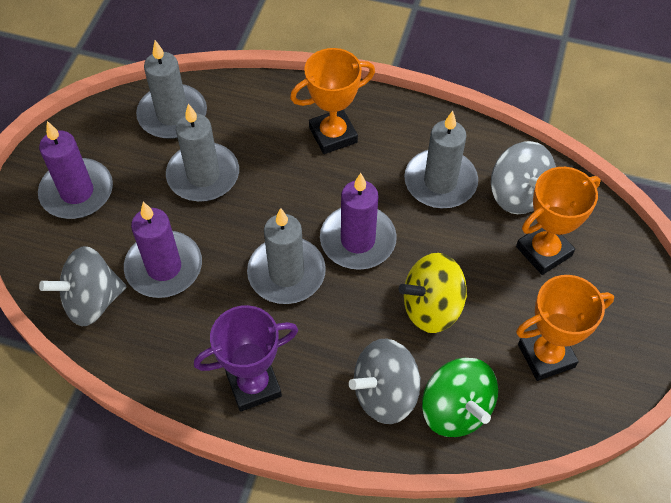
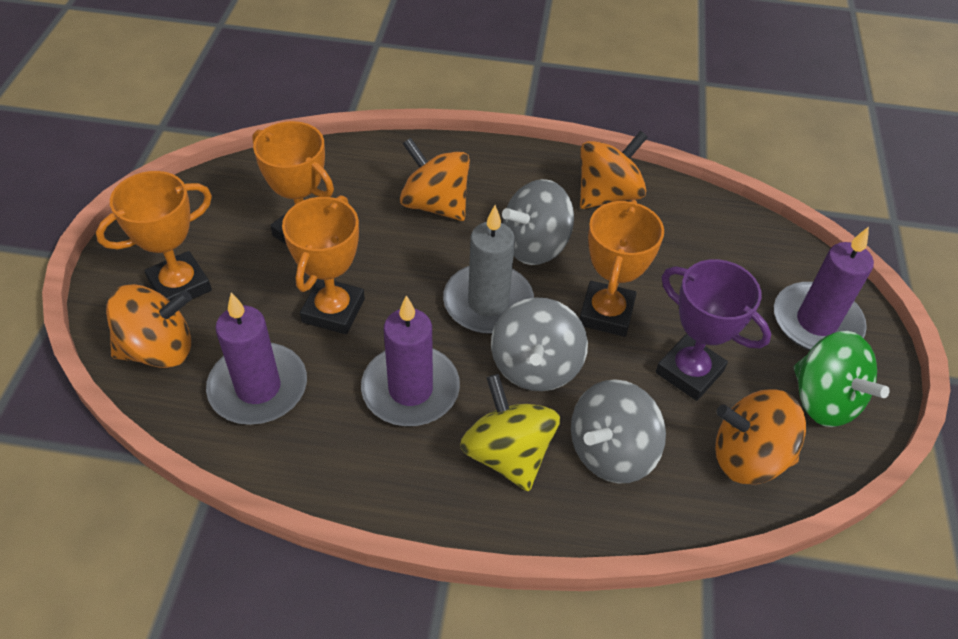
grey candle: [136,40,207,139] [166,104,239,202] [247,208,326,304] [404,111,478,208] = 4 -> [443,205,534,334] = 1
orange spinning top: none = 0 -> [106,284,192,368] [400,138,470,221] [580,131,648,209] [715,389,806,485] = 4
orange trophy: [290,48,375,154] [516,167,601,275] [516,275,614,381] = 3 -> [96,171,212,301] [252,121,334,244] [282,195,365,334] [579,199,664,337] = 4

